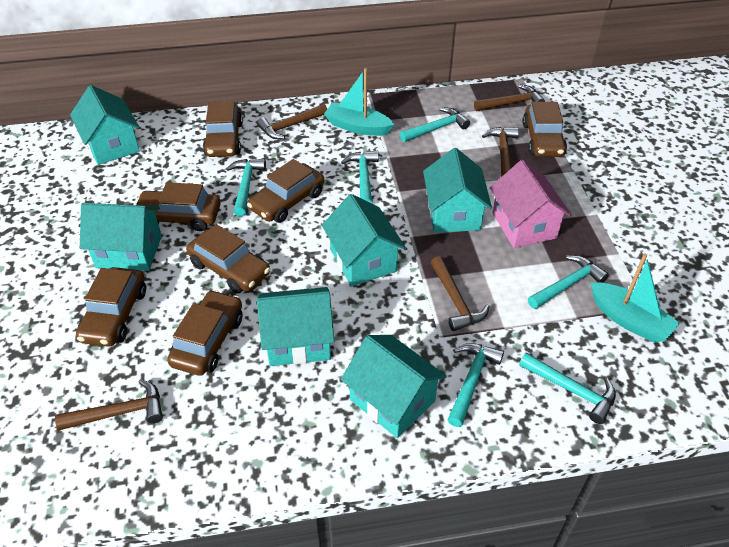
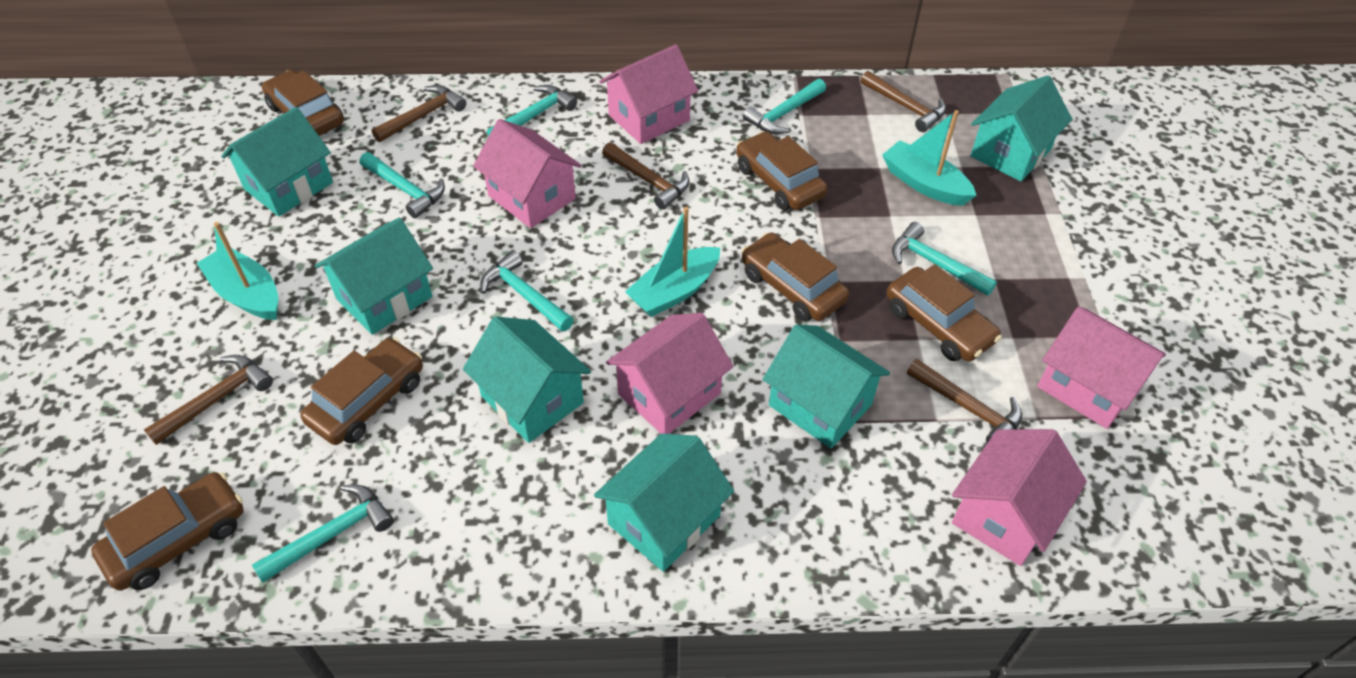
brown car: [76,267,146,347] [136,182,221,231] [167,290,243,376] [186,224,270,294] [203,101,243,157] [247,159,324,223] [522,102,567,157] = 7 -> [91,472,244,591] [262,70,344,136] [300,337,423,445] [736,131,828,211] [742,232,849,322] [886,264,1002,361] = 6
pink house: [490,160,572,248] = 1 -> [473,119,582,228] [599,44,698,144] [606,313,733,434] [952,429,1087,566] [1037,307,1166,429] = 5
turquoise boat: [324,68,395,136] [591,253,680,343] = 2 -> [197,222,278,320] [625,207,720,317] [882,110,977,206] = 3

